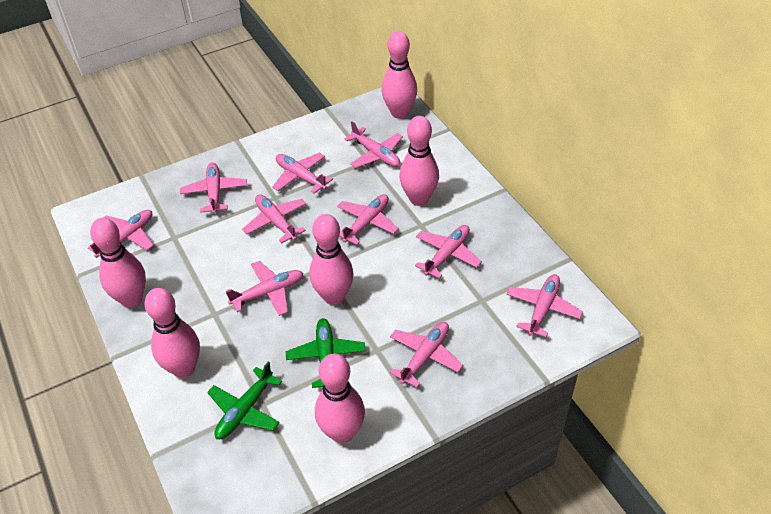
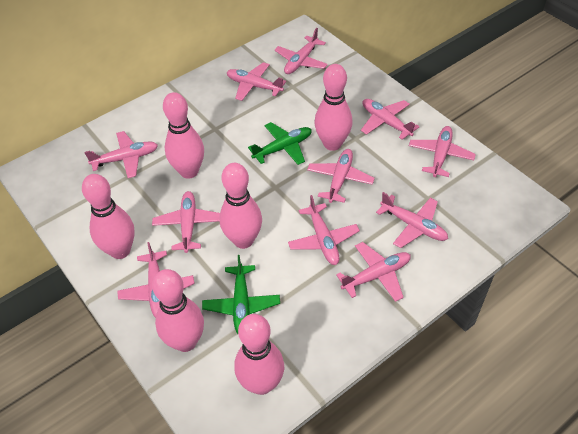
pink plane: [88,210,154,258] [180,162,247,214] [226,261,303,316] [242,194,306,243] [272,152,333,194] [337,194,399,245] [344,121,403,168] [390,322,463,388] [415,225,482,279] [506,274,583,337] = 10 -> [84,131,158,178] [117,242,195,318] [152,191,220,253] [227,62,286,101] [275,28,328,74] [288,195,360,265] [307,149,375,203] [336,242,411,302] [361,99,420,140] [376,192,448,248] [409,126,476,177] = 11

